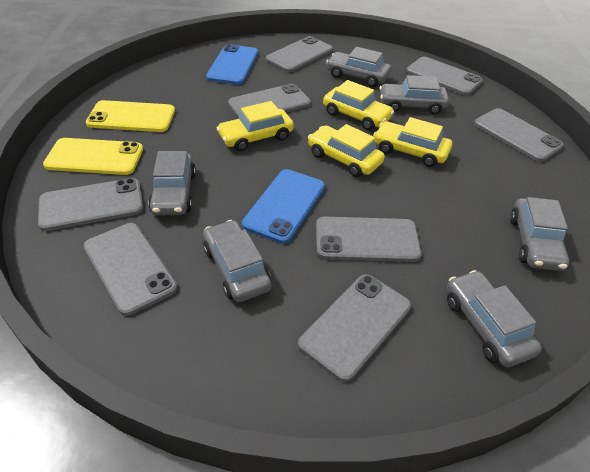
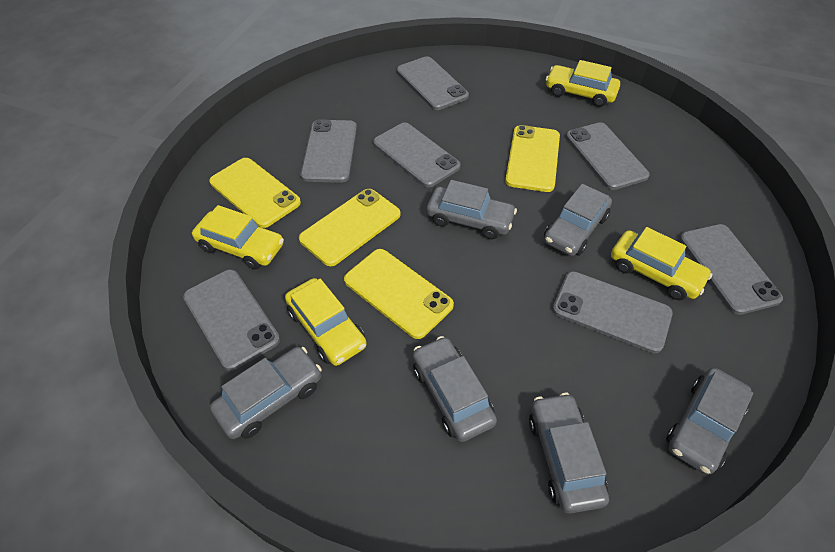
blue phone: [206,44,258,85] [242,169,325,244] = 2 -> none = 0
grey phone: [38,178,143,231] [83,223,177,316] [228,83,311,119] [266,36,333,72] [298,274,411,382] [316,216,422,262] [406,57,483,95] [474,108,564,162] = 8 -> [183,269,280,371] [301,119,357,183] [373,123,461,187] [397,56,469,110] [552,271,673,354] [566,122,650,190] [680,224,783,315] = 7
yellow phone: [43,138,143,175] [86,100,175,132] = 2 -> [209,158,301,228] [299,189,401,266] [344,249,454,339] [505,125,560,192] = 4

